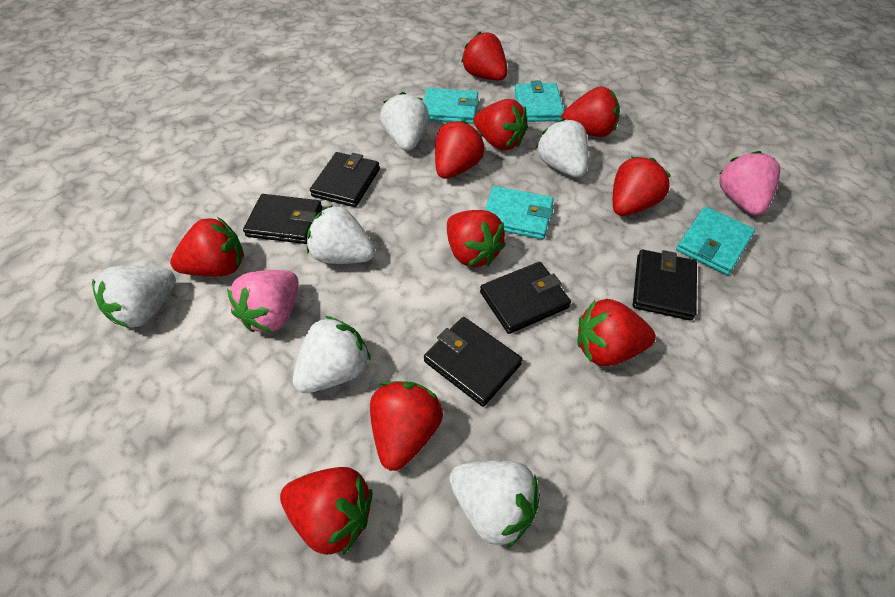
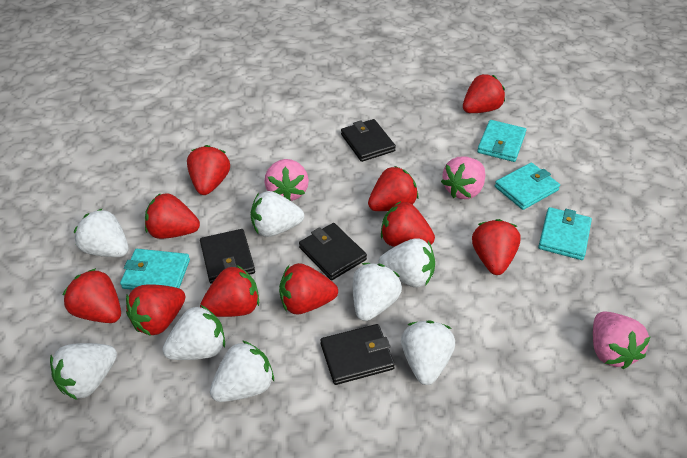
black wallet: [243,194,322,244] [310,152,380,207] [424,317,523,407] [480,262,571,334] [633,249,697,321] = 5 -> [200,229,255,284] [299,223,367,280] [320,324,395,385] [341,119,396,162] = 4
pink strawberry: [227,270,299,332] [719,151,780,215] = 2 -> [264,159,309,201] [441,157,485,199] [593,311,650,369] = 3
white strawberry: [92,266,176,328] [293,316,371,393] [307,205,375,264] [380,92,429,151] [449,461,540,548] [536,119,588,177] = 6 -> [50,343,117,400] [74,209,129,257] [162,305,225,360] [210,340,274,402] [251,191,304,237] [353,263,402,321] [378,238,435,288] [401,320,455,385] = 8

